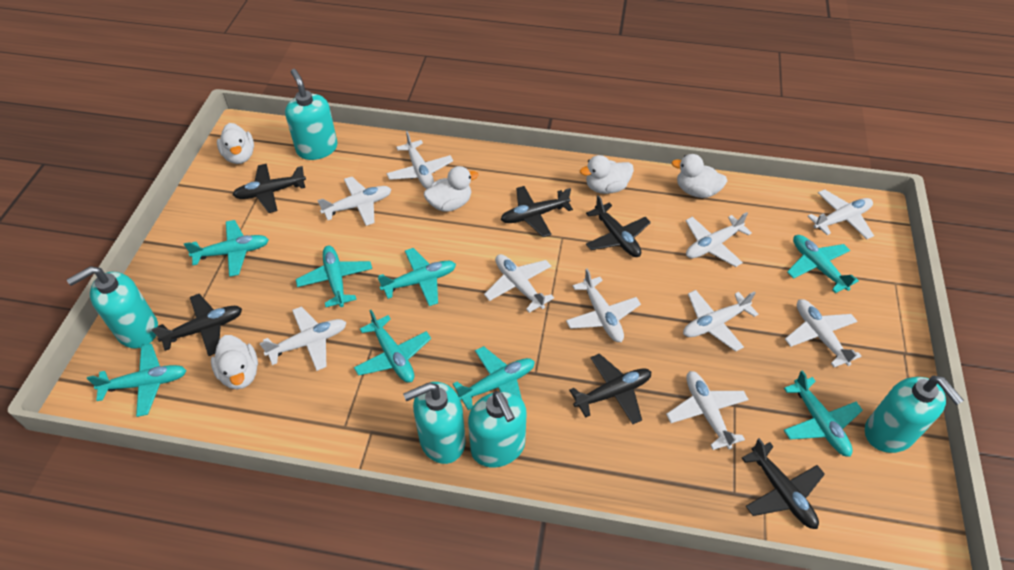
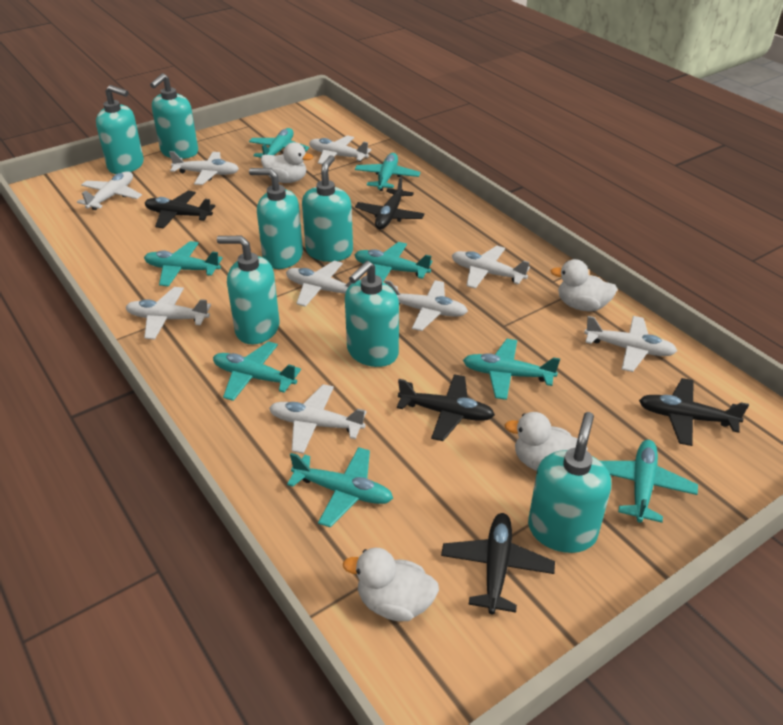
black plane: [151,294,242,356] [233,164,306,213] [501,186,573,237] [569,353,651,424] [586,195,651,257] [742,438,825,529] = 6 -> [145,191,215,229] [355,177,424,229] [397,374,495,441] [441,513,555,614] [639,378,749,446] = 5
turquoise soap dispenser: [67,266,158,349] [285,69,338,160] [403,382,466,464] [468,391,527,468] [865,376,964,453] = 5 -> [96,85,144,174] [150,73,198,159] [217,236,280,344] [249,168,303,269] [302,155,353,262] [345,261,399,367] [528,412,611,553] = 7
white duck: [211,335,258,389] [217,123,254,164] [424,166,478,212] [580,155,634,194] [671,154,727,198] = 5 -> [261,142,313,183] [343,548,439,621] [505,412,588,471] [551,259,618,311] = 4
white plane: [260,307,347,371] [317,177,391,226] [387,131,453,189] [484,254,554,313] [566,269,641,342] [666,371,749,450] [683,290,758,352] [686,212,752,267] [785,299,862,367] [808,189,874,239] = 10 -> [77,171,142,210] [125,287,211,340] [169,151,239,185] [269,384,366,454] [286,261,360,307] [309,135,371,164] [384,280,468,331] [452,246,530,289] [584,316,677,372] = 9

